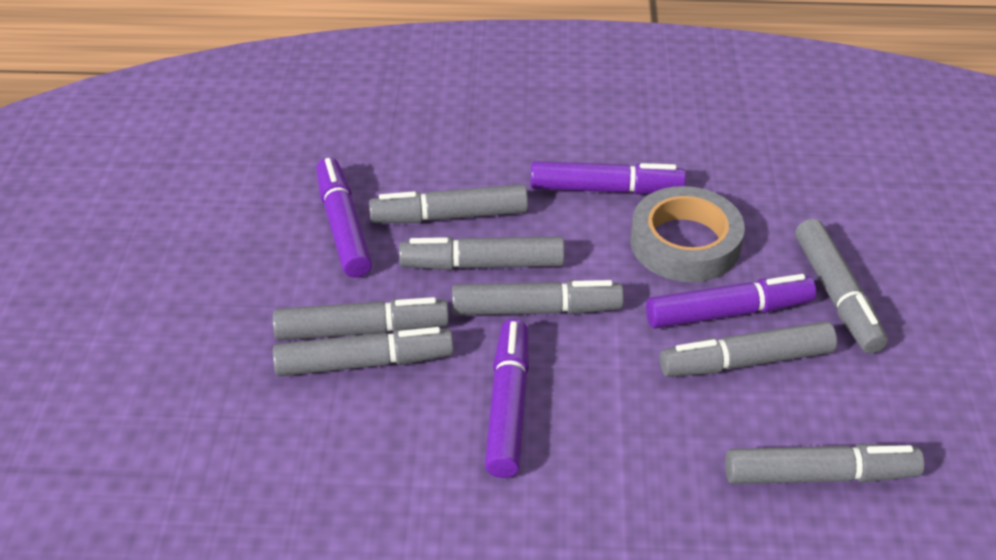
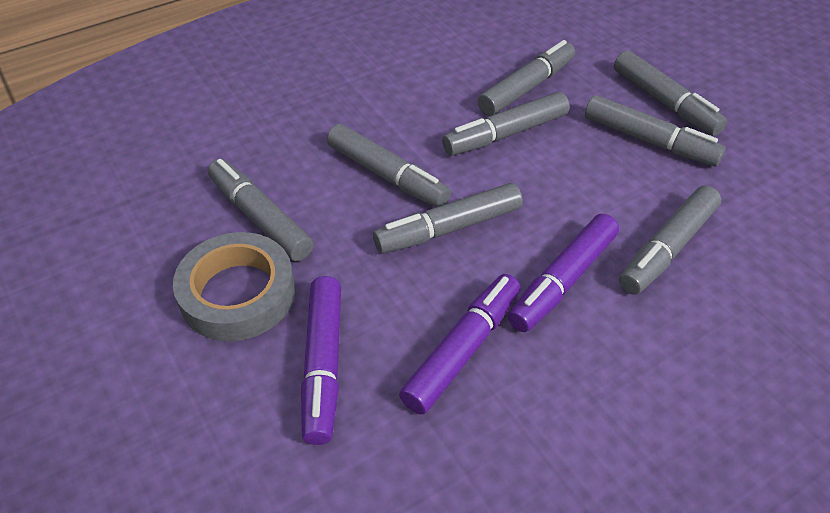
purple marker: [316,158,372,278] [485,319,529,478] [531,161,686,194] [646,274,816,329] = 4 -> [301,276,341,445] [399,274,521,415] [508,214,619,332] = 3

